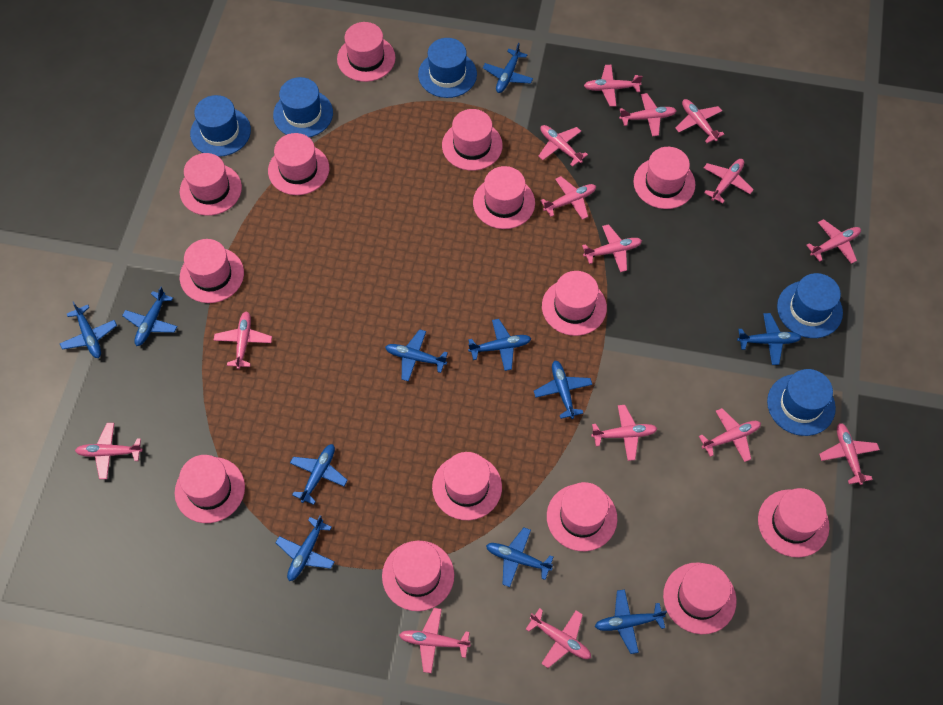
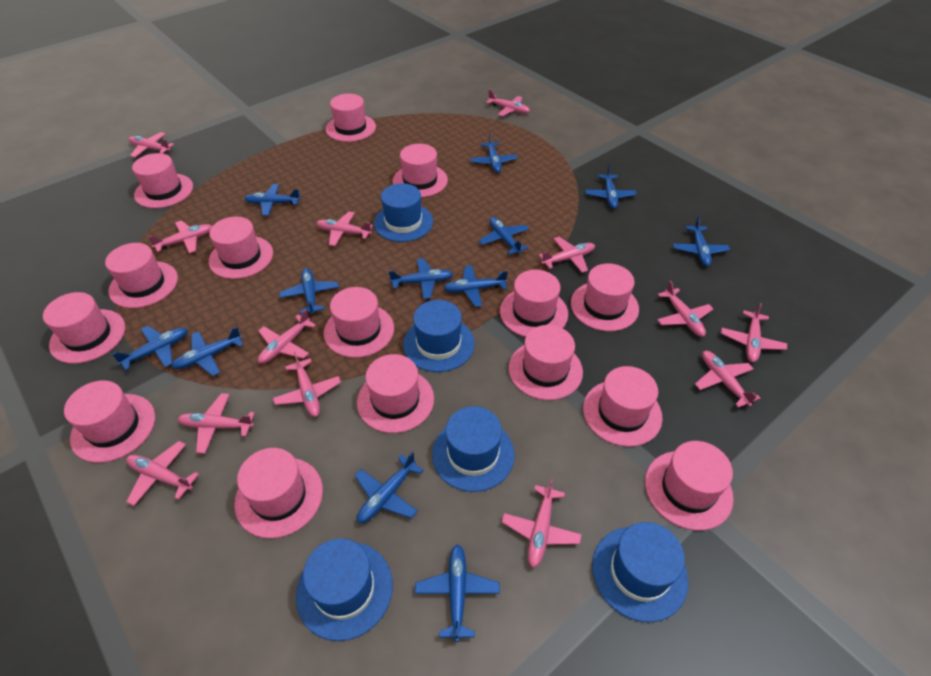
blue plane: [60,301,117,358] [122,286,178,346] [276,515,335,581] [290,444,348,505] [385,329,448,381] [468,319,531,371] [483,43,533,93] [486,528,553,587] [534,361,592,419] [595,589,667,654] [737,313,801,365] = 11 -> [112,326,188,371] [172,327,244,376] [244,184,301,216] [279,268,339,315] [355,452,424,523] [389,258,453,299] [415,544,500,642] [444,265,508,307] [470,133,518,173] [479,217,529,255] [586,165,636,209] [673,216,730,266] = 12
pink hat: [175,455,245,523] [180,153,242,216] [180,239,244,303] [268,133,329,195] [337,22,396,82] [382,541,454,611] [432,452,502,520] [442,109,503,171] [473,166,535,229] [542,271,607,336] [547,482,617,551] [633,147,696,209] [663,563,737,634] [758,488,830,558] = 14 -> [43,292,125,364] [64,380,155,463] [105,243,178,308] [132,153,193,208] [209,217,273,279] [234,448,323,538] [324,287,394,358] [326,94,376,142] [357,354,434,433] [393,144,448,198] [500,270,568,337] [509,325,583,400] [571,263,639,331] [583,366,663,447] [645,441,733,531] = 15
pink plane: [75,423,143,479] [214,311,272,369] [399,608,471,673] [526,608,591,668] [538,125,588,167] [540,176,596,220] [582,224,642,272] [584,65,643,107] [591,405,657,461] [619,93,677,136] [675,99,724,143] [699,408,761,462] [704,159,754,203] [806,219,861,264] [819,423,880,485] = 15 -> [126,441,199,506] [129,132,174,158] [148,220,212,253] [178,393,255,454] [258,309,316,364] [273,352,341,417] [316,212,373,246] [486,90,530,116] [502,478,582,568] [539,237,595,273] [657,281,713,337] [695,351,760,408] [721,303,787,362] = 13

